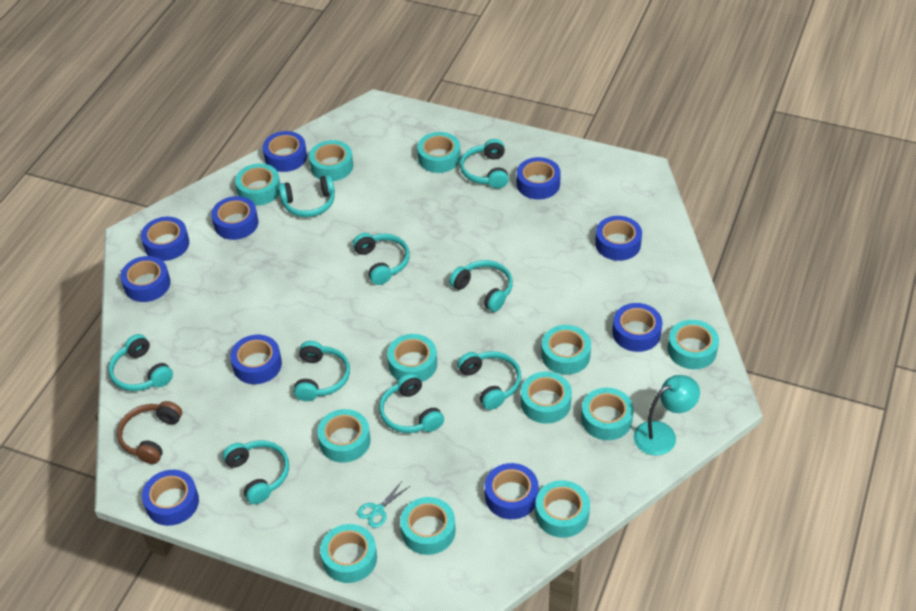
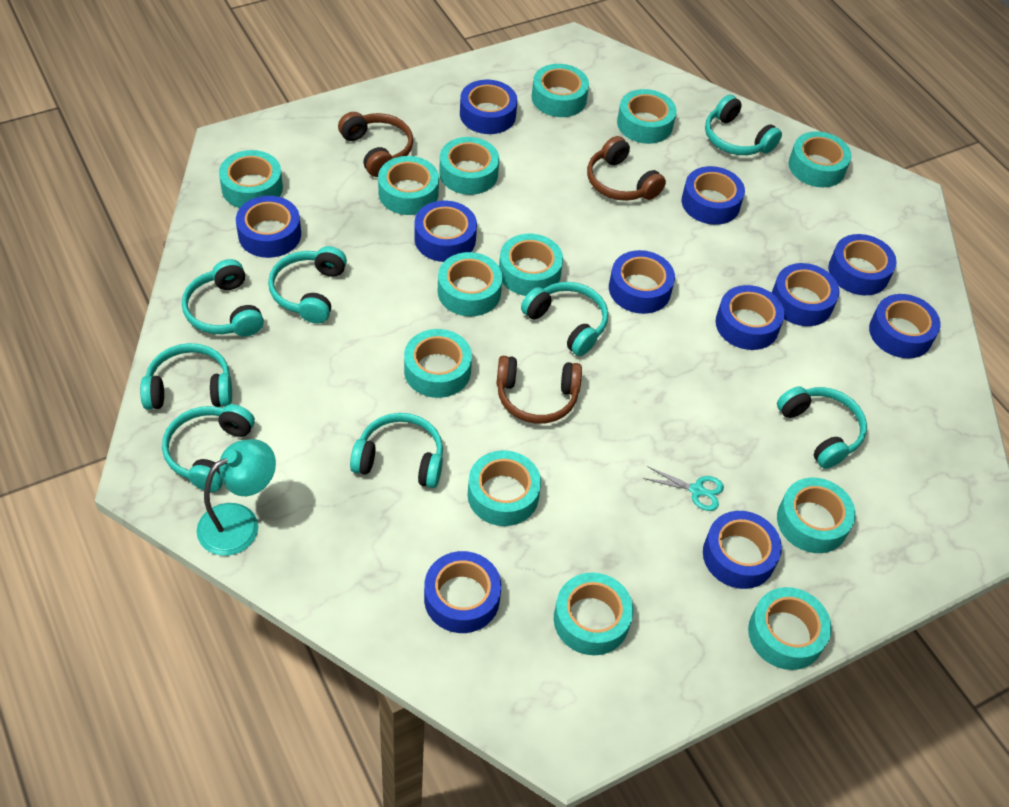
blue tape: [120,256,171,302] [141,217,189,261] [142,470,199,526] [211,196,258,240] [230,335,282,384] [263,131,307,172] [485,463,539,519] [517,157,561,200] [595,216,642,261] [612,303,662,352] = 10 -> [236,196,301,258] [414,201,477,262] [424,551,502,633] [460,80,517,134] [609,250,675,314] [682,166,745,225] [703,511,782,589] [716,285,785,350] [772,263,839,326] [828,234,897,295] [869,294,941,358] = 11
brown headphones: [117,401,182,464] = 1 -> [338,112,413,177] [496,356,582,424] [587,136,666,201] = 3
turquoise headphones: [109,334,173,391] [223,440,289,504] [278,175,335,217] [294,341,350,401] [353,233,410,285] [379,373,444,433] [449,260,513,312] [457,351,522,410] [460,139,509,189] = 9 -> [140,343,232,410] [162,404,255,492] [182,259,264,336] [268,246,347,324] [350,413,443,488] [521,282,608,356] [705,95,782,155] [777,386,867,469] = 8
turquoise tape: [235,163,280,206] [309,140,353,181] [317,409,371,463] [320,524,377,583] [387,334,437,382] [400,497,456,555] [417,132,461,173] [521,372,572,424] [535,480,590,538] [541,325,591,375] [581,388,634,440] [668,320,719,369] = 12 -> [219,150,283,208] [378,156,439,215] [404,329,472,398] [438,252,503,317] [439,137,499,195] [467,450,541,526] [499,234,563,296] [532,64,589,117] [554,573,633,655] [617,89,676,144] [748,587,832,670] [777,478,856,553] [789,131,852,187] = 13

